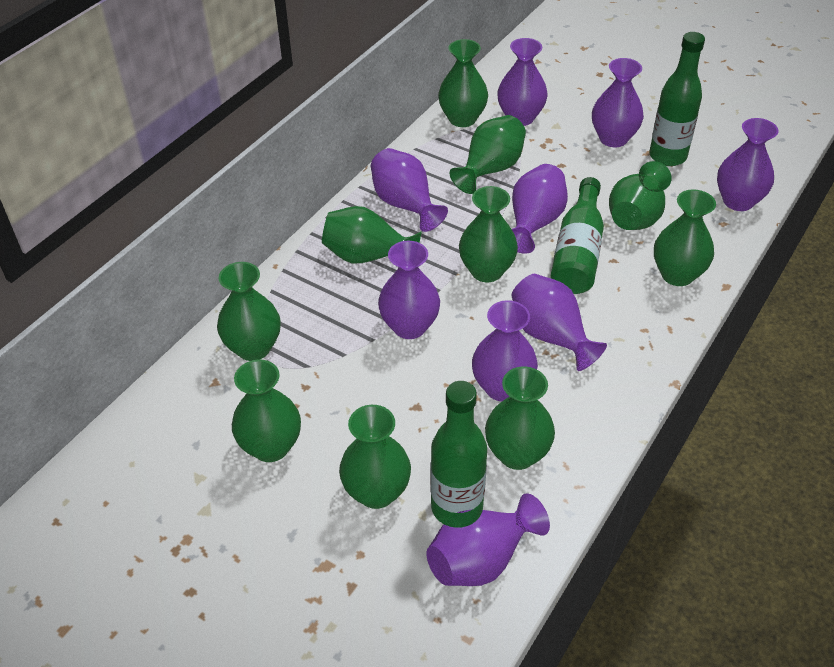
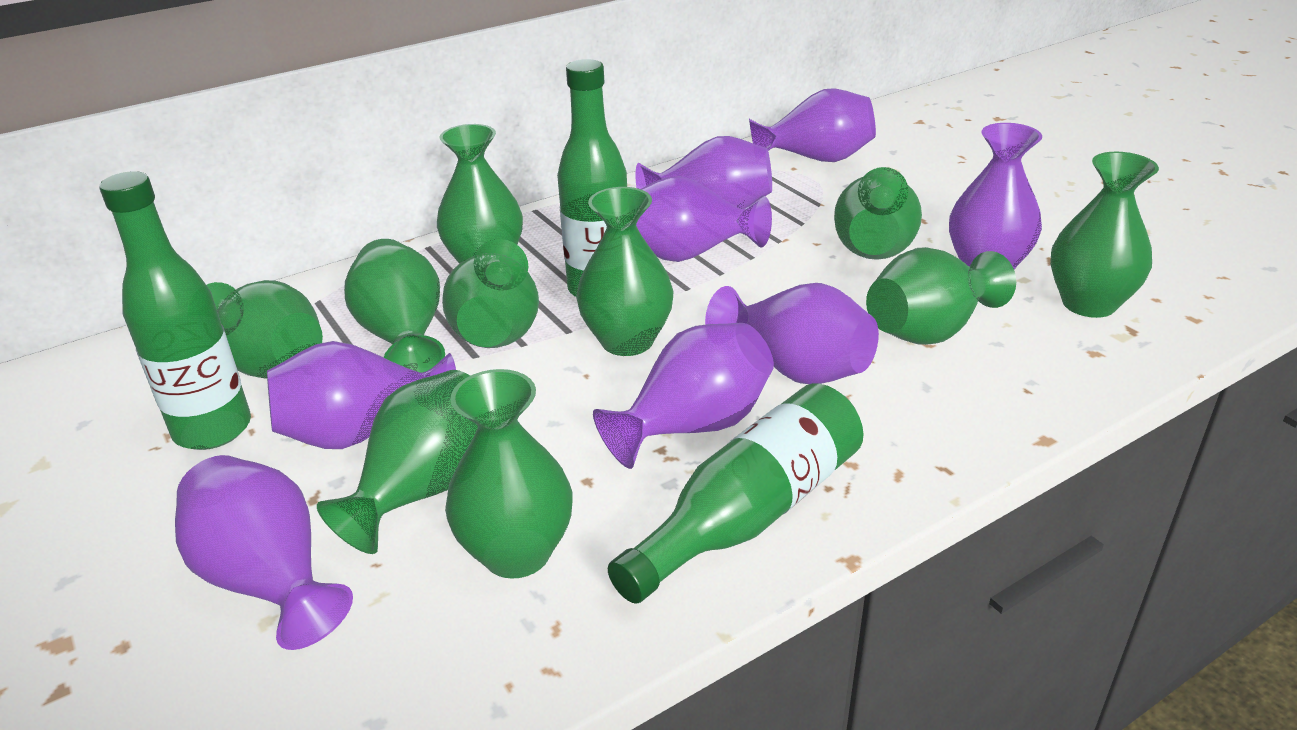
purple vase: [371,148,448,232] [378,241,440,339] [427,493,550,586] [472,300,538,401] [497,38,548,126] [512,164,568,254] [512,274,607,371] [592,58,644,147] [717,118,779,211] = 9 -> [175,455,353,650] [267,341,456,449] [593,323,774,469] [636,136,772,209] [636,176,772,262] [705,283,879,384] [749,88,876,162] [949,123,1042,269] = 8

